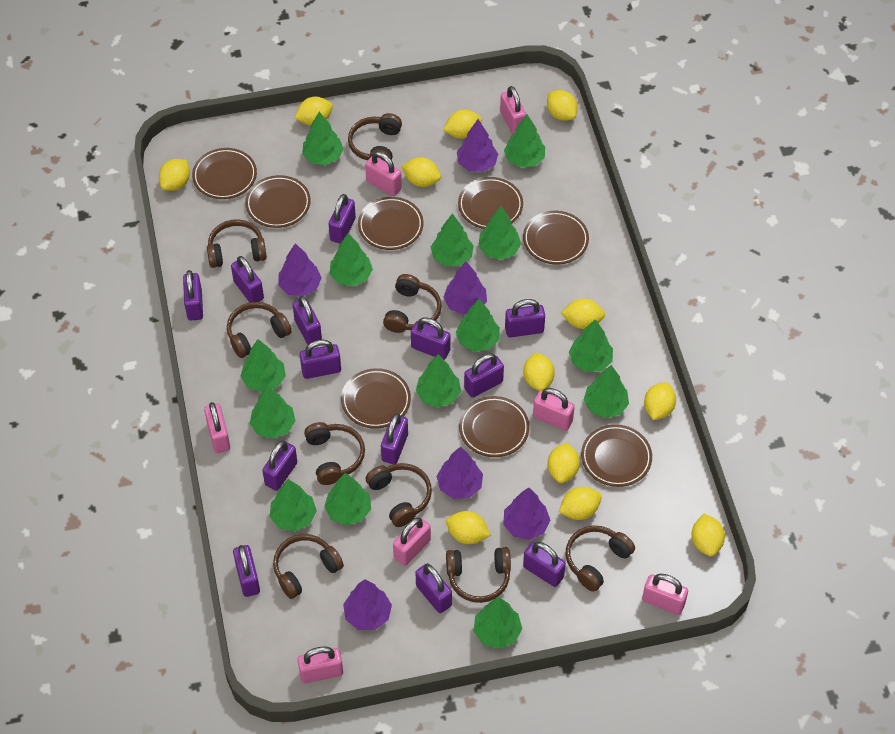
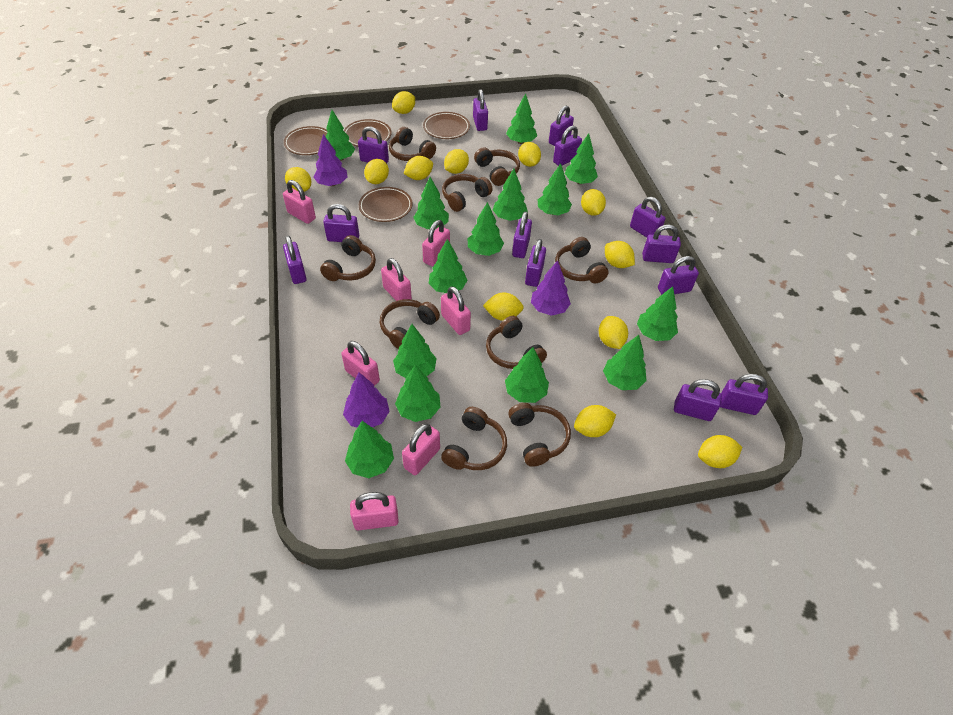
brown plate: [192,148,257,199] [245,175,311,228] [341,368,411,429] [358,197,424,250] [458,177,523,229] [459,396,529,457] [523,211,589,264] [581,424,652,487] = 8 -> [284,126,328,155] [344,119,392,147] [359,187,413,222] [423,112,470,139] = 4
purple tree: [278,243,321,296] [343,579,392,630] [437,447,483,499] [443,261,487,315] [457,119,498,172] [503,487,550,540] = 6 -> [314,134,348,186] [343,372,390,428] [531,260,571,316] = 3

